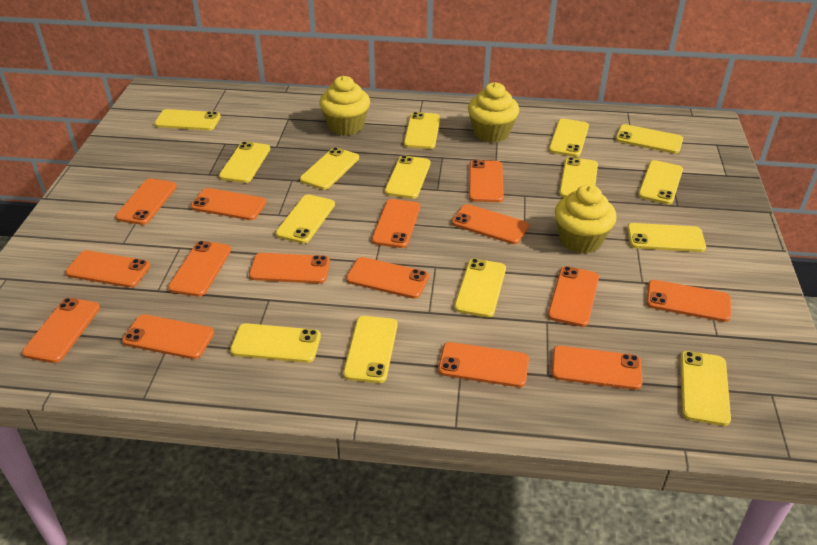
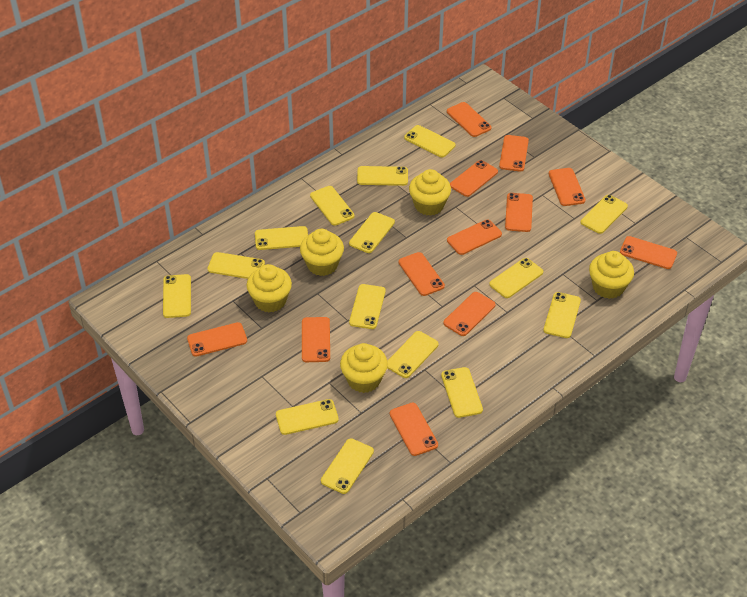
orange phone: [22,298,100,363] [65,250,150,288] [115,179,177,225] [122,314,214,359] [168,241,231,297] [191,188,266,220] [249,253,330,284] [346,257,429,299] [372,199,420,248] [438,342,529,387] [452,204,529,244] [469,160,504,202] [548,266,599,327] [552,346,642,390] [646,280,731,322] = 15 -> [187,322,247,357] [302,317,330,362] [390,403,438,456] [399,252,445,296] [443,292,496,336] [447,102,492,137] [447,220,502,255] [450,160,498,197] [499,135,529,172] [505,193,533,232] [549,168,585,206] [620,236,677,269] = 12
yellow cupcake: [319,76,370,136] [468,82,519,143] [555,184,617,254] = 3 -> [247,264,292,313] [300,229,344,276] [340,343,388,393] [409,169,451,216] [589,251,634,299] = 5

